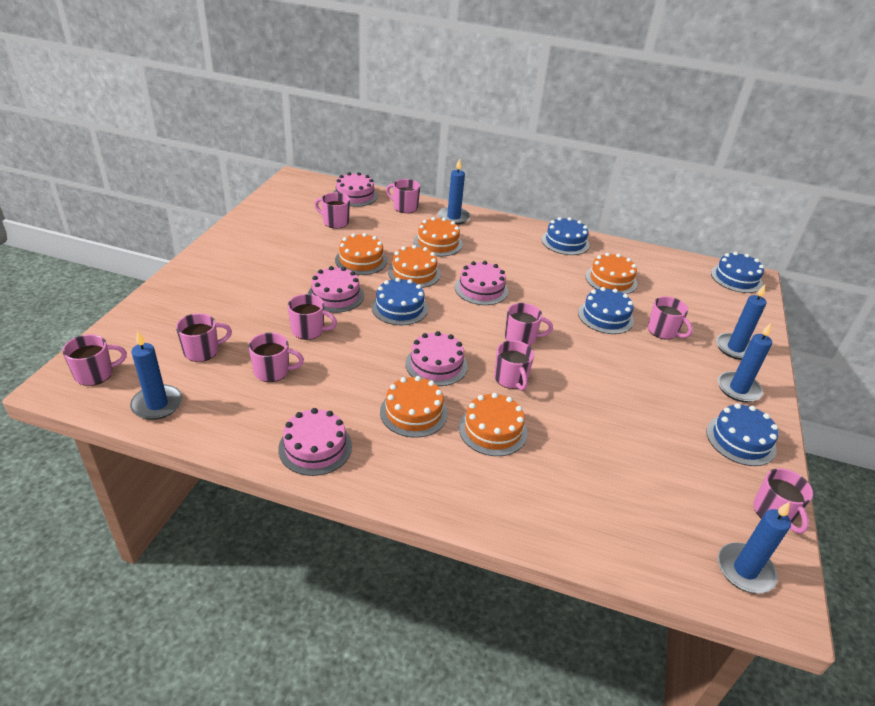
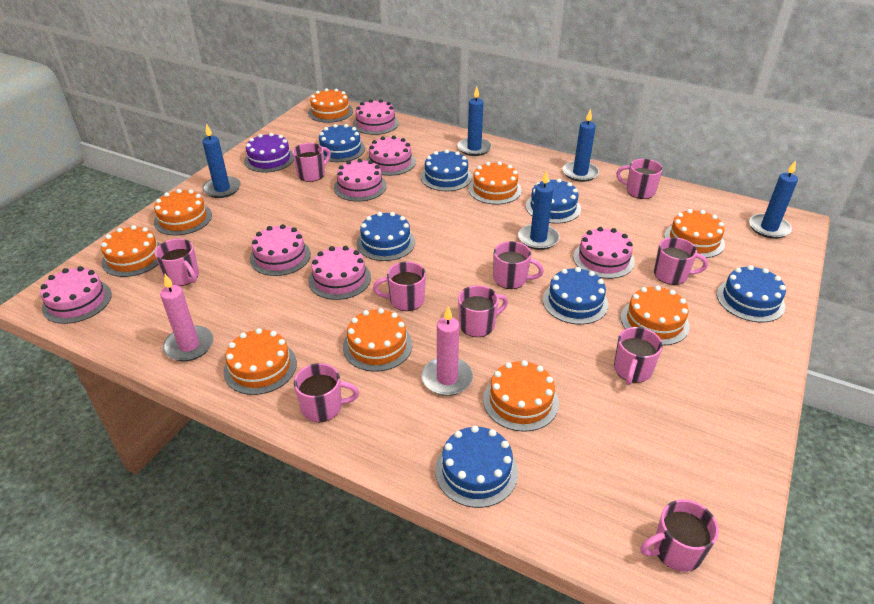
blue cake: [372,278,428,325] [542,217,590,255] [578,287,634,334] [706,403,779,466] [711,252,764,293] = 5 -> [319,124,365,162] [357,212,415,261] [421,149,472,191] [435,425,518,508] [526,179,581,224] [543,267,608,325] [717,265,786,322] = 7
orange cake: [335,233,387,275] [380,376,448,438] [388,245,441,288] [414,217,463,256] [459,393,528,456] [585,253,637,294] = 6 -> [101,225,160,277] [154,189,212,236] [224,328,297,395] [308,88,353,123] [343,308,412,372] [469,161,522,205] [483,360,559,432] [621,285,690,345] [664,209,725,258] = 9
pink cake: [278,408,352,476] [308,266,364,313] [333,172,378,207] [405,331,468,386] [455,261,508,305] = 5 -> [40,266,112,324] [250,224,311,276] [308,246,371,300] [334,159,387,202] [353,99,399,135] [366,136,416,176] [573,227,635,279] = 7
pink candle: none = 0 -> [160,274,213,361] [421,306,473,396] = 2
purple cake: none = 0 -> [244,133,294,172] = 1

